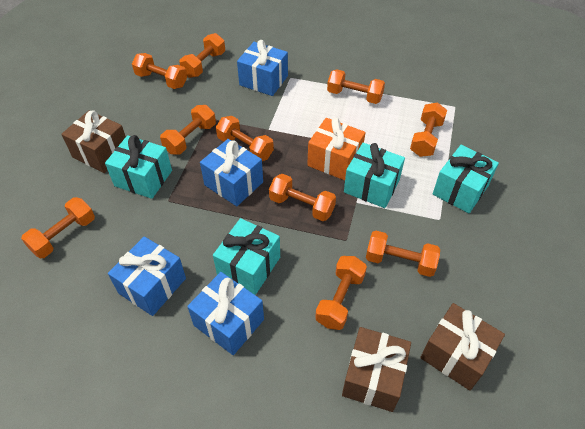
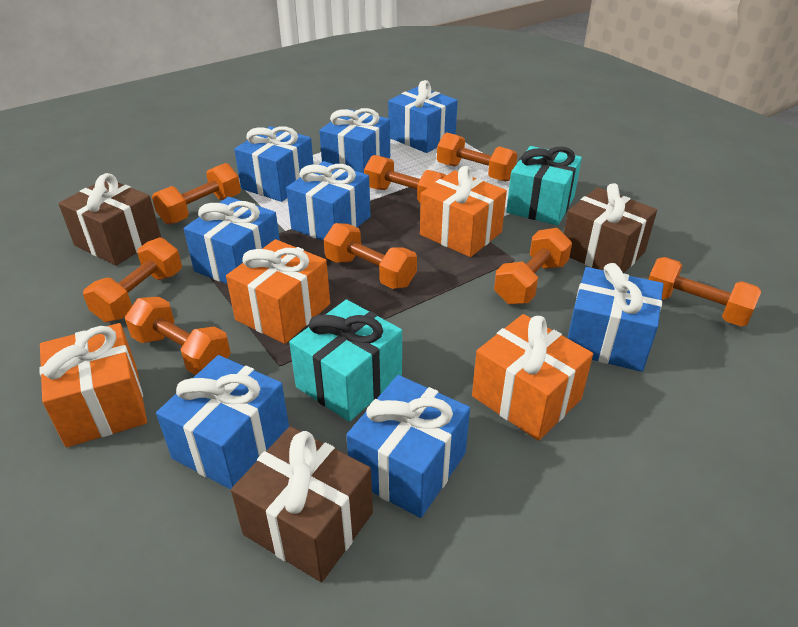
blue gift: [108,236,186,316] [187,272,264,355] [200,139,263,206] [237,40,288,96] = 4 -> [156,355,289,490] [184,197,280,284] [234,126,314,202] [286,161,371,241] [319,108,390,173] [346,375,470,518] [388,80,458,153] [568,263,664,372] = 8
orange dumbbell: [21,197,95,258] [132,53,187,89] [160,105,216,155] [179,33,225,78] [216,116,274,161] [269,174,336,221] [315,256,367,330] [327,69,385,104] [366,231,440,277] [410,102,447,157] = 10 -> [83,237,182,322] [125,297,231,375] [152,163,241,224] [324,223,417,289] [364,155,446,203] [437,133,517,181] [494,228,572,304] [648,257,761,326] = 8
orange gift: [307,118,365,180] = 1 -> [39,323,147,447] [226,239,330,344] [420,166,507,257] [472,314,593,440] = 4
turquoise gift: [105,135,172,199] [213,218,280,295] [344,143,405,208] [433,145,499,213] = 4 -> [289,299,402,422] [506,146,582,225] = 2

